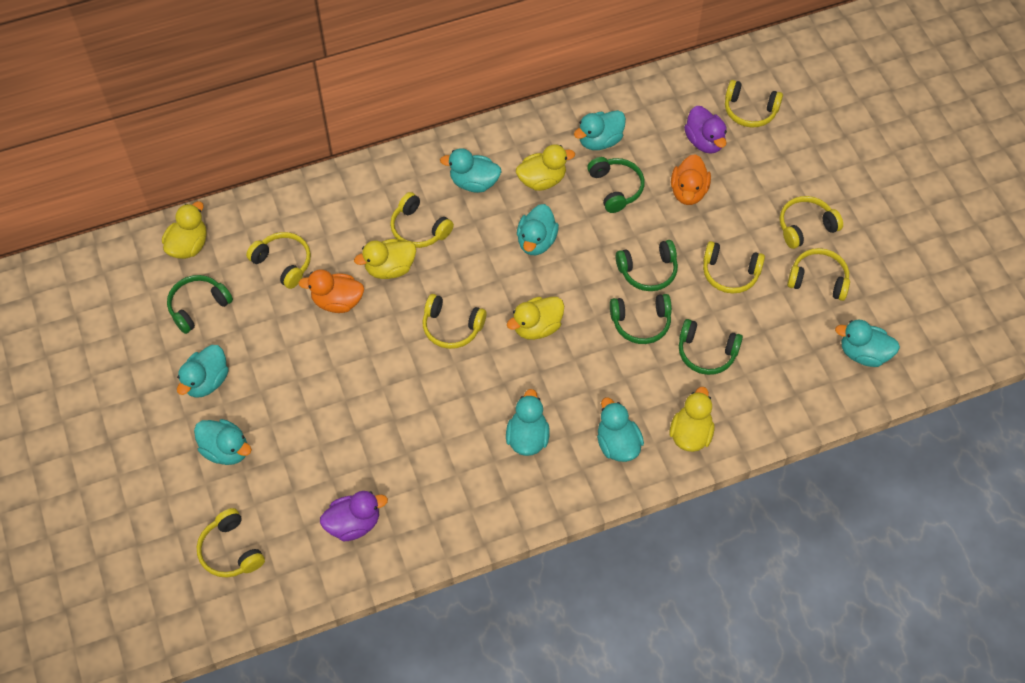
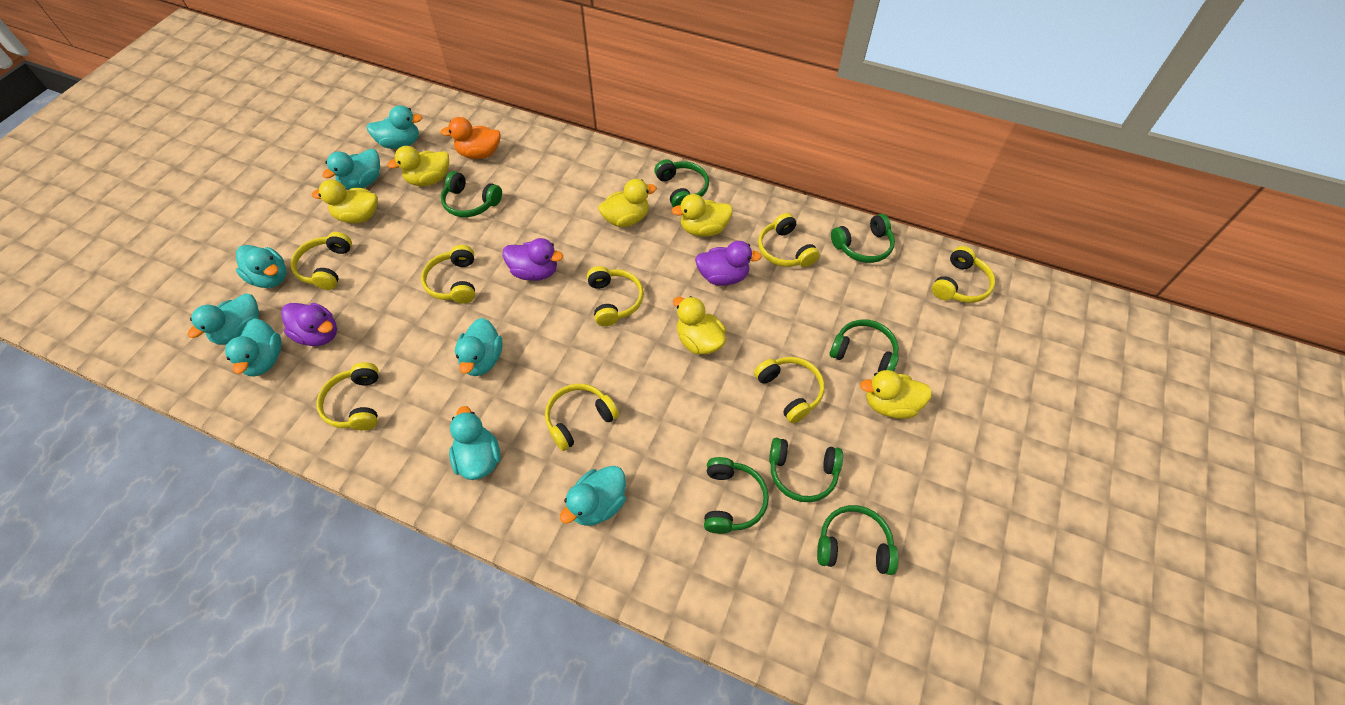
green headphones: [167,275,233,334] [587,157,645,213] [610,294,672,344] [616,240,678,291] [679,319,743,375] = 5 -> [441,171,502,217] [654,159,709,208] [704,457,769,534] [769,438,843,502] [817,505,899,575] [829,319,899,372] [831,214,895,263] = 7
orange duck: [298,269,364,313] [671,154,711,205] = 2 -> [441,117,501,159] = 1
purple duck: [320,491,388,541] [684,106,727,154] = 2 -> [281,303,337,346] [502,238,563,281] [695,241,762,286] = 3
yellow duck: [162,201,207,259] [354,239,416,279] [507,297,564,340] [516,144,575,191] [670,387,715,452] = 5 -> [312,179,378,223] [387,146,449,186] [598,179,657,227] [671,194,733,237] [673,296,726,354] [860,370,932,419] = 6

